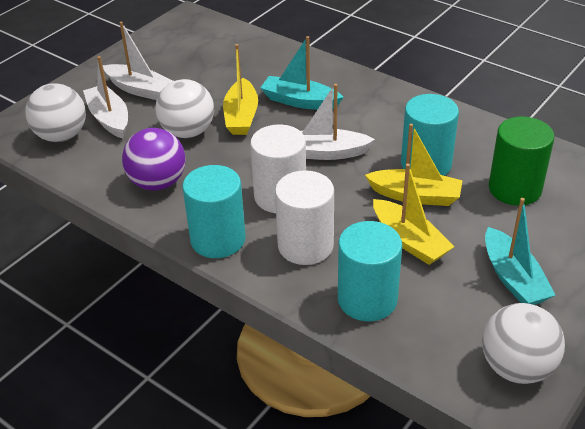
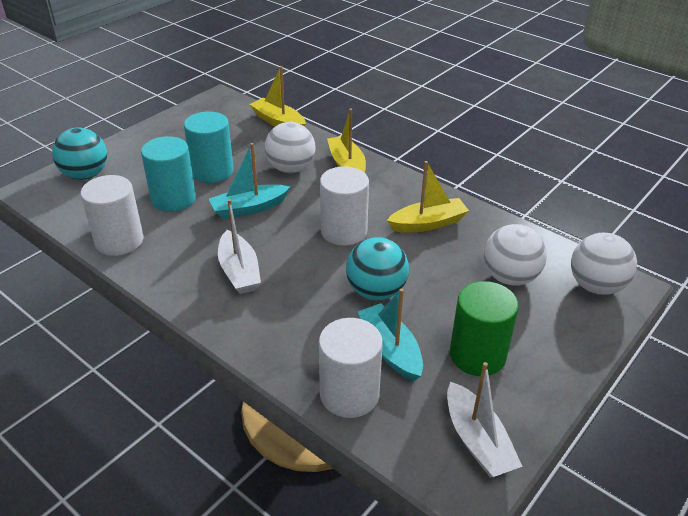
purple ball: [122,128,186,191] = 1 -> none = 0
turquoise ball: none = 0 -> [52,127,107,180] [346,237,409,300] = 2
turquoise cylinder: [182,165,246,258] [338,221,402,321] [401,94,459,176] = 3 -> [141,136,196,212] [184,111,234,183] = 2
white boat: [83,56,128,138] [103,22,173,100] [301,84,375,160] = 3 -> [218,199,261,294] [447,362,523,477] = 2
white cylinder: [250,125,306,213] [275,170,334,265] = 2 -> [80,175,143,256] [319,318,383,418] [320,166,369,246] = 3

